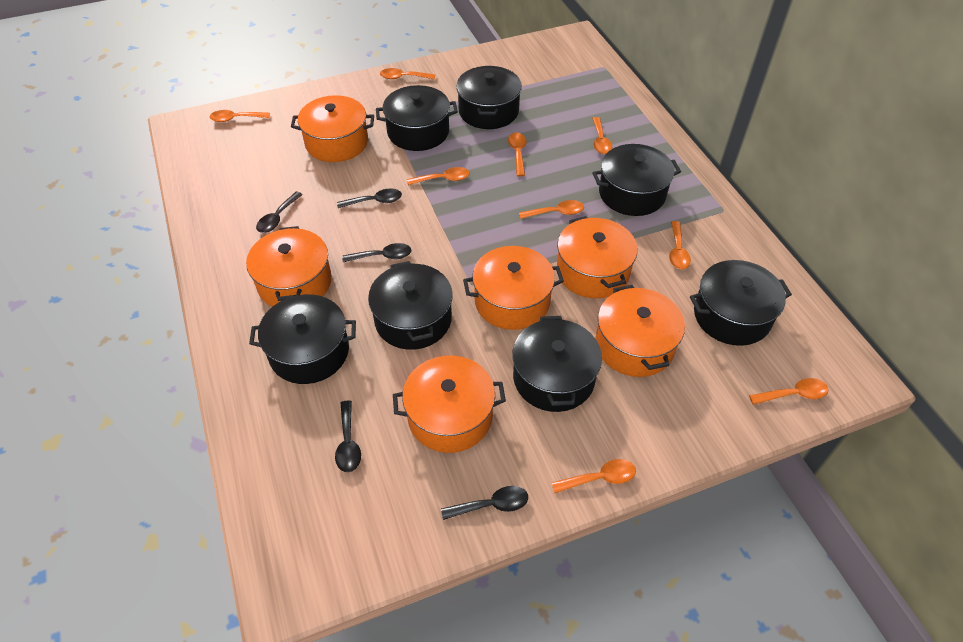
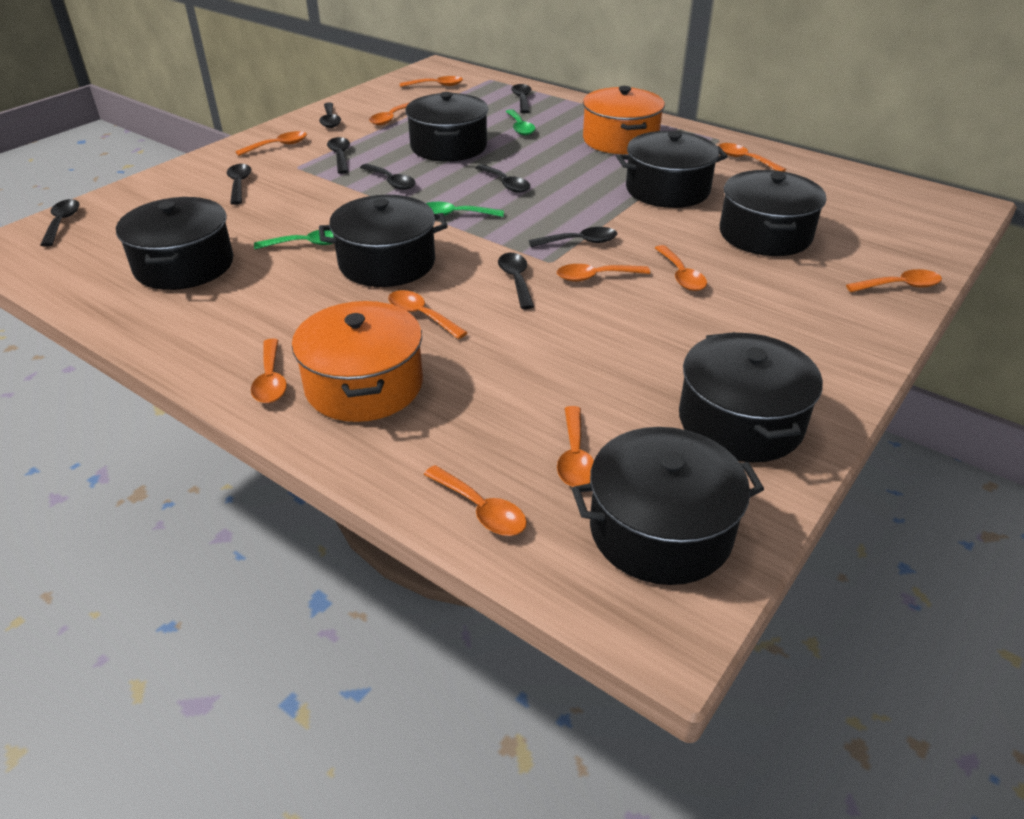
black spoon: [256,191,303,233] [335,400,361,472] [337,189,402,208] [342,243,411,262] [441,486,528,520] = 5 -> [40,199,80,247] [227,164,251,205] [319,103,341,128] [327,137,350,174] [360,164,416,190] [475,164,531,193] [498,253,534,309] [511,84,531,113] [529,227,617,247] = 9
green spoon: none = 0 -> [254,230,334,249] [426,202,504,217] [506,109,535,135] = 3
orange pot: [246,226,332,307] [291,95,374,162] [393,356,506,453] [463,246,564,330] [557,216,638,298] [595,285,685,377] = 6 -> [292,301,423,422] [583,86,665,154] = 2
orange spoon: [209,110,270,122] [380,68,435,79] [407,167,470,185] [508,133,527,177] [519,200,584,219] [552,459,636,493] [592,117,612,154] [669,221,691,269] [749,378,829,405] = 9 -> [235,131,307,156] [251,339,287,403] [369,102,410,125] [388,290,468,339] [400,76,463,87] [423,465,527,536] [557,264,650,282] [557,406,594,487] [655,245,707,291] [719,143,786,172] [846,269,942,292] = 11

